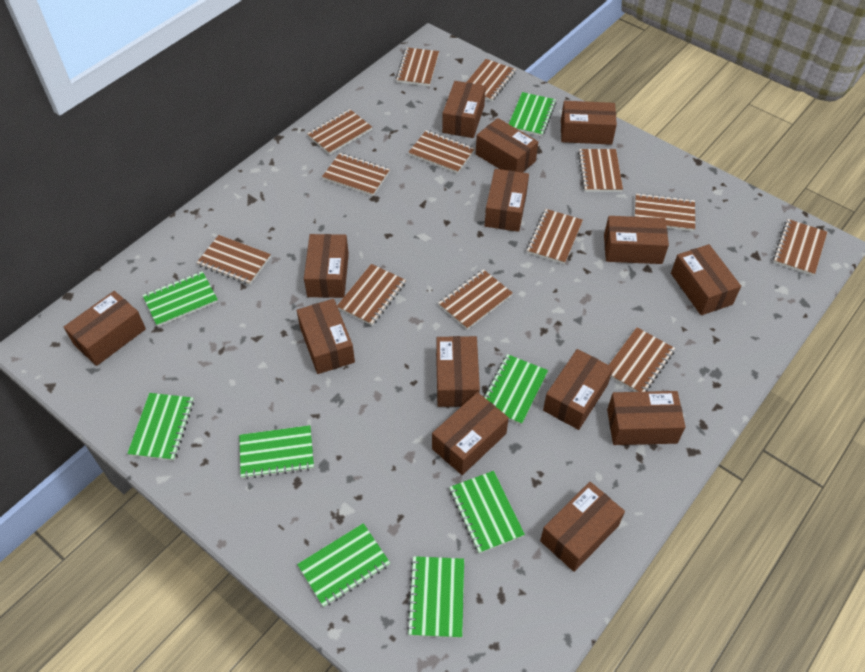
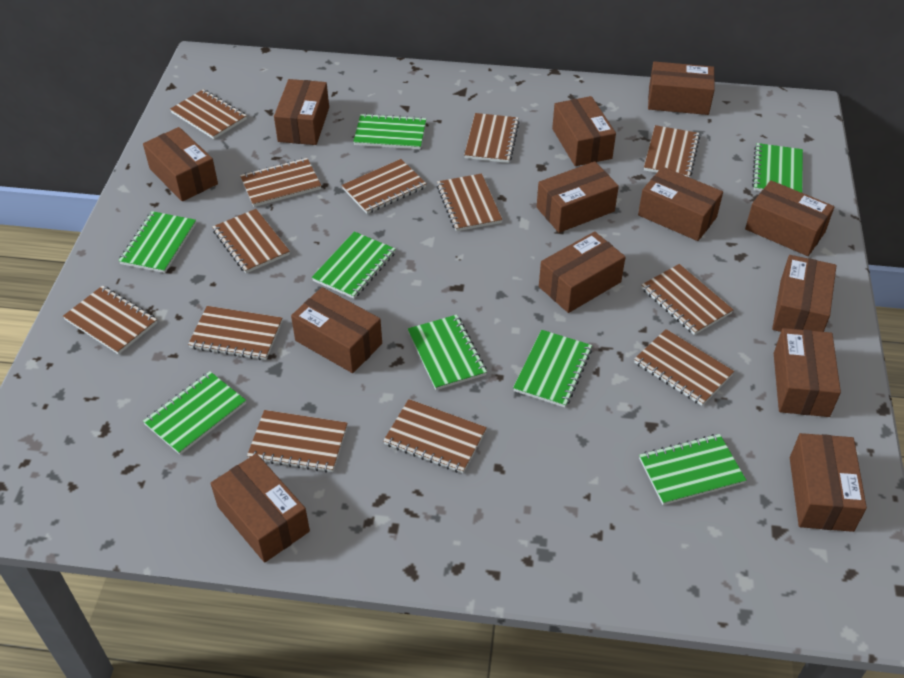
brown box: [64,291,146,366] [297,299,355,374] [304,234,349,298] [432,392,509,475] [436,336,480,407] [442,81,486,138] [476,118,538,172] [485,169,529,232] [540,482,625,572] [543,349,613,430] [561,101,617,145] [604,216,669,264] [607,391,685,445] [671,244,741,315] = 14 -> [143,127,218,201] [210,454,310,563] [274,79,329,145] [291,287,382,373] [537,161,619,233] [539,232,625,313] [552,96,616,166] [638,167,723,241] [648,61,715,115] [745,180,834,256] [772,255,836,332] [774,328,841,417] [790,433,867,532] = 13

